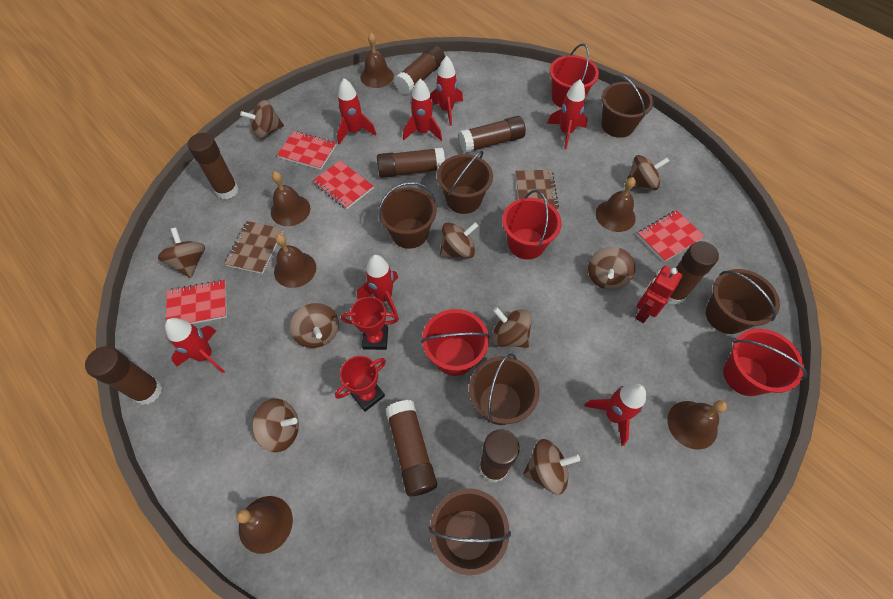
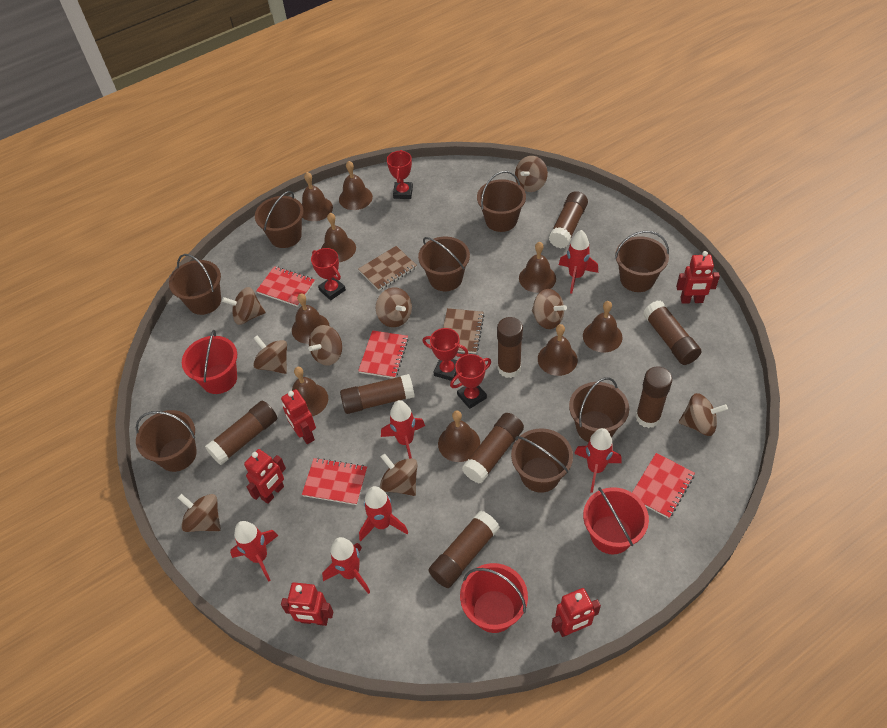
brown bell: [236,496,293,554] [271,172,310,226] [274,234,316,288] [360,33,394,88] [596,177,636,232] [668,400,727,450] = 6 -> [292,293,330,344] [292,367,328,416] [302,172,333,221] [321,213,356,262] [339,161,373,210] [438,411,480,462] [519,242,556,293] [538,324,578,376] [583,301,622,353] = 9
brown bucket: [378,182,437,249] [428,488,511,575] [437,151,493,214] [469,353,540,425] [601,75,653,138] [706,269,780,334] = 6 -> [136,410,197,472] [169,254,221,315] [255,191,304,248] [418,237,470,291] [477,171,526,232] [511,428,573,493] [569,377,629,442] [615,231,669,292] = 8
red bucket: [421,309,490,376] [502,190,562,260] [549,44,599,108] [723,328,807,396] = 4 -> [182,330,237,394] [460,563,528,633] [583,487,649,554] = 3
red robot: [635,266,682,323] = 1 -> [244,449,286,504] [281,389,316,444] [281,582,333,626] [551,588,601,637] [676,251,720,304] = 5
red rocket: [165,318,225,373] [337,78,376,145] [357,255,398,316] [403,78,442,141] [430,56,463,126] [547,79,587,149] [584,383,646,446] = 7 -> [230,521,278,582] [322,537,370,594] [359,486,408,541] [381,400,425,459] [559,230,598,294] [574,428,622,493] = 6
red trophy: [335,356,386,412] [341,297,399,350] = 2 -> [311,248,346,301] [387,150,413,199] [423,328,468,381] [450,354,491,409] = 4

